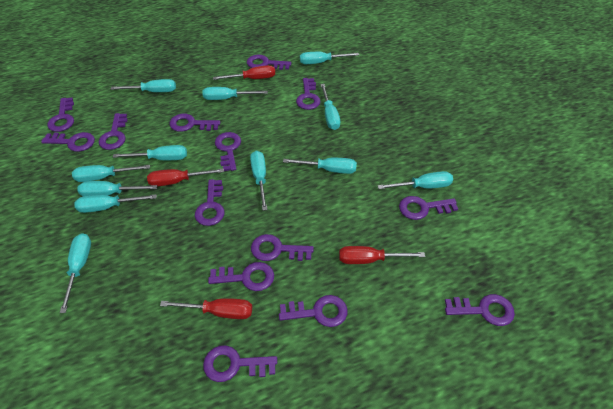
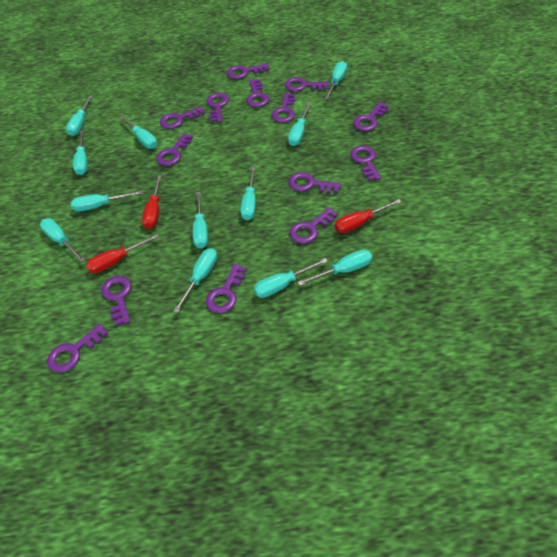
red screwdriver: [147,168,224,186] [160,298,252,319] [213,65,275,80] [339,246,425,264] = 4 -> [86,233,160,274] [142,175,162,229] [335,199,402,233] = 3

